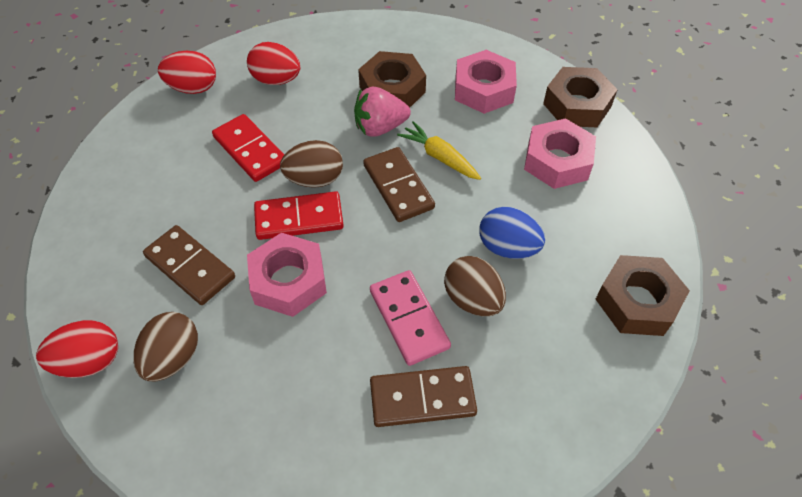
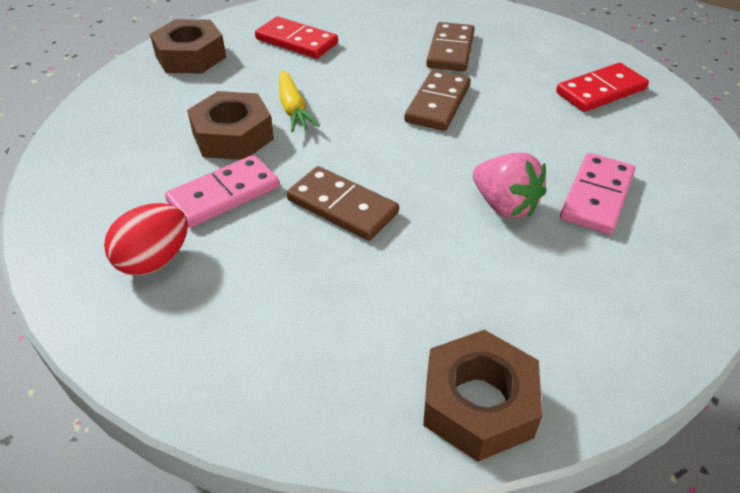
blue egg: [479,207,545,259] = 1 -> none = 0
brown egg: [133,312,198,381] [280,140,343,188] [444,256,506,316] = 3 -> none = 0
pink domino: [370,270,451,366] = 1 -> [165,155,279,228] [560,153,635,234] = 2
pink nut: [247,233,327,317] [455,50,517,114] [524,118,596,189] = 3 -> none = 0
red egg: [36,320,118,378] [158,51,216,94] [247,42,300,85] = 3 -> [104,203,188,276] = 1

